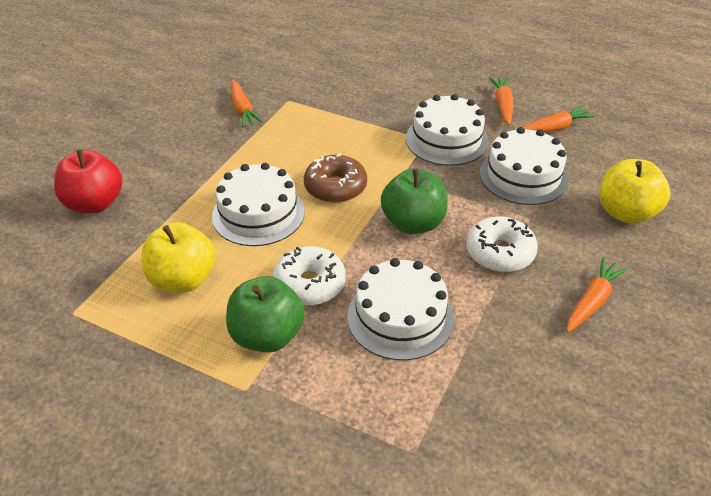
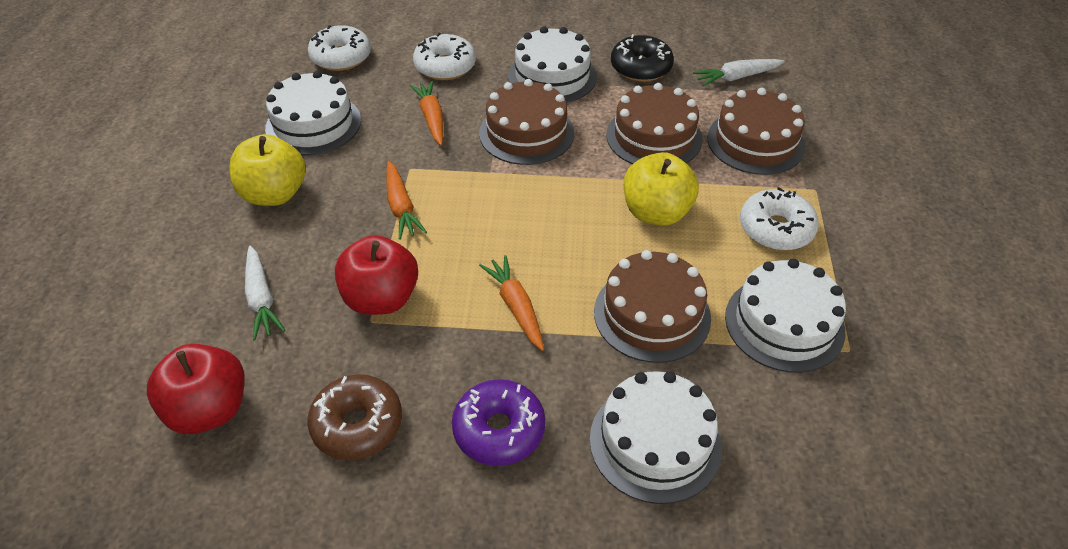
black donut: none = 0 -> [611,34,674,82] = 1
brown cake: none = 0 -> [479,79,574,165] [594,250,711,363] [607,83,703,164] [707,88,805,175] = 4
green apple: [226,276,305,353] [381,168,448,234] = 2 -> none = 0
orange carrot: [231,80,263,127] [489,77,514,125] [523,105,596,132] [567,257,628,333] = 4 -> [386,161,427,240] [409,81,443,145] [479,255,544,351] = 3
purple donut: none = 0 -> [452,379,545,466] = 1
red apple: [54,149,122,213] = 1 -> [147,344,245,434] [335,235,418,315] = 2
white carrot: none = 0 -> [245,246,285,340] [693,59,785,86] = 2
white donut: [272,246,346,306] [466,216,538,272] = 2 -> [308,25,371,71] [413,33,476,80] [740,187,819,251] = 3

